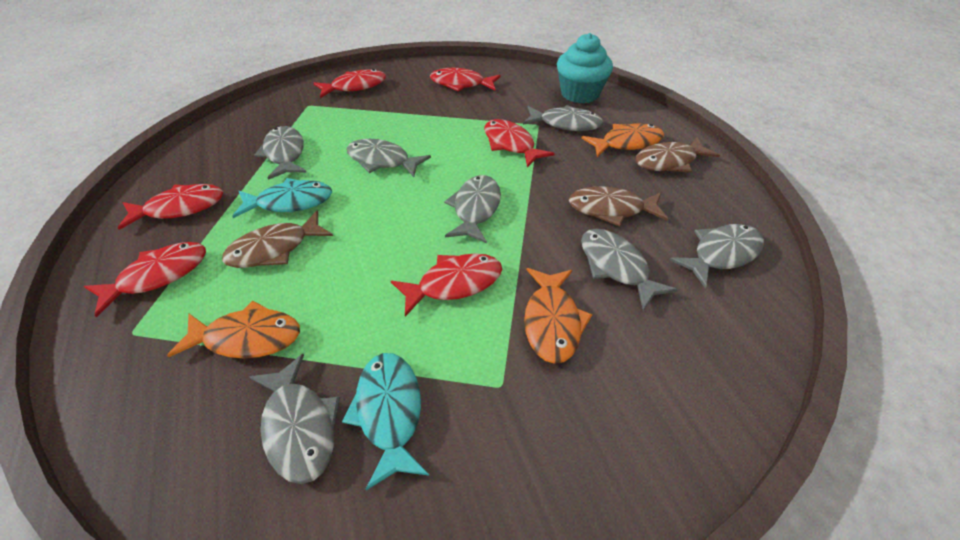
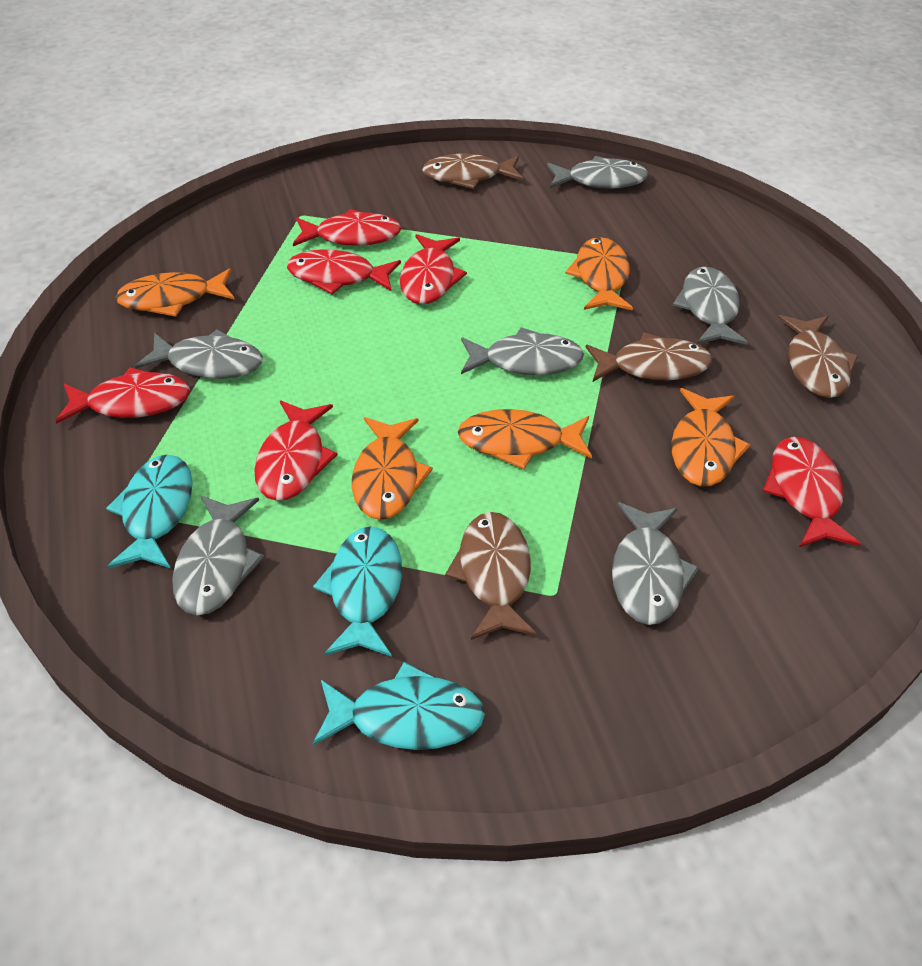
brown fish: [222,210,333,268] [569,186,668,227] [635,137,720,173] = 3 -> [422,154,523,189] [445,512,537,640] [586,333,712,382] [778,315,858,398] = 4
grey fish: [249,354,340,484] [254,126,306,180] [346,139,431,177] [444,175,501,243] [523,105,604,131] [581,229,678,311] [670,224,764,288] = 7 -> [135,329,263,379] [172,496,265,616] [461,327,584,375] [547,156,648,189] [612,502,700,625] [673,267,748,345] = 6
orange fish: [167,301,300,358] [524,268,592,364] [582,123,664,157] = 3 -> [116,268,235,317] [352,417,433,520] [458,409,592,469] [565,237,633,311] [672,388,751,487] = 5
turquoise cupcake: [557,33,613,103] = 1 -> none = 0
turquoise fish: [232,178,332,218] [342,353,429,490] = 2 -> [106,454,193,569] [312,662,485,750] [313,526,402,657] = 3

